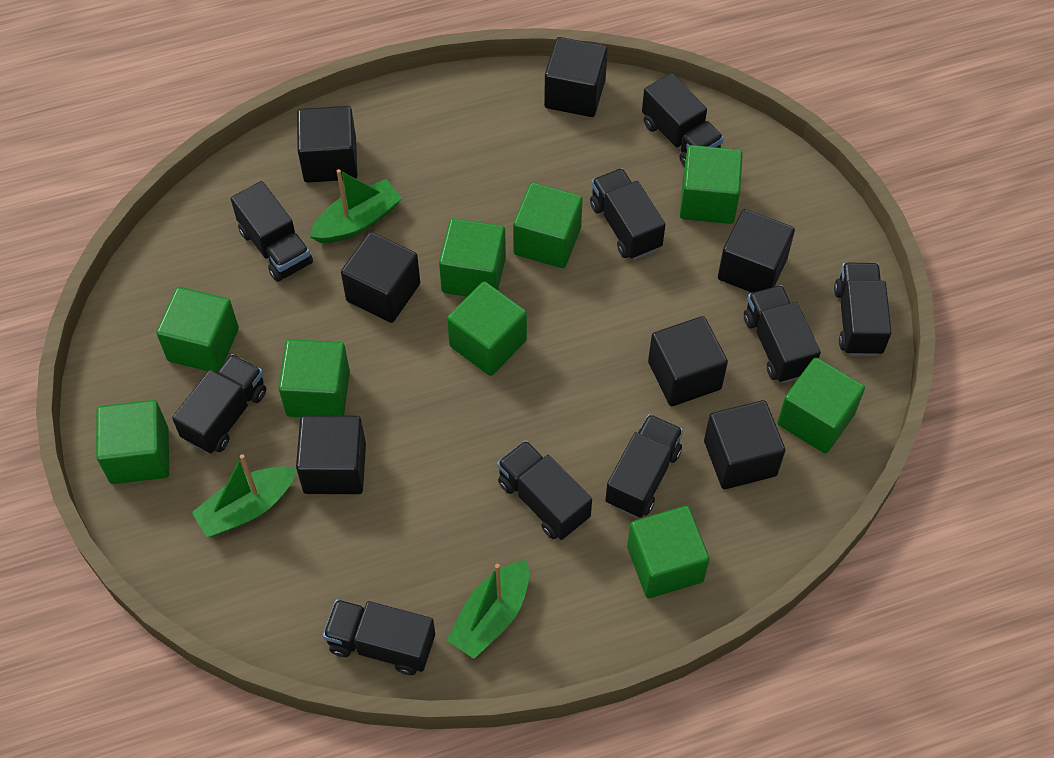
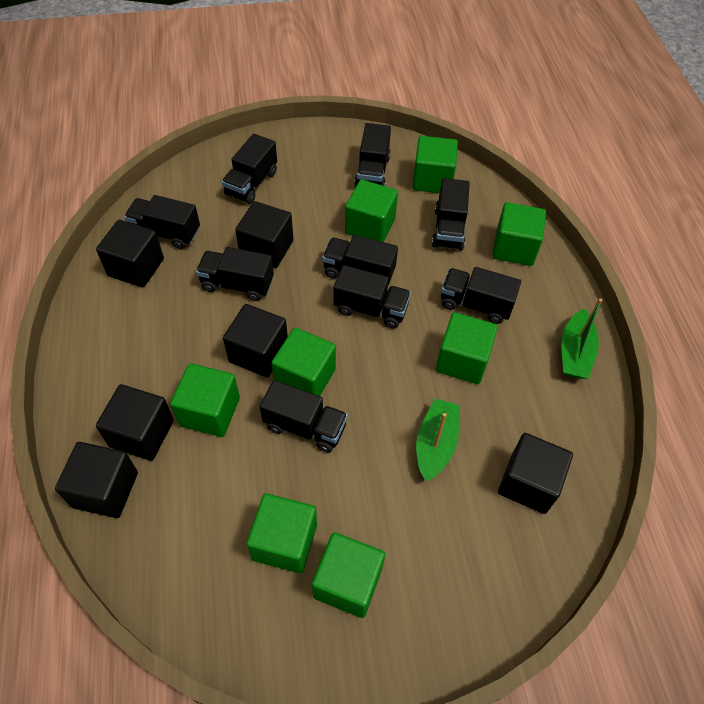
black cube: [296,415,366,494] [297,106,358,183] [341,232,420,323] [544,37,608,117] [648,316,728,406] [704,400,785,489] [718,209,795,293] = 7 -> [55,442,138,518] [96,220,164,288] [96,384,174,461] [223,304,288,377] [235,201,293,268] [498,433,573,514] = 6
green boat: [191,454,297,537] [309,169,402,243] [447,560,529,659] = 3 -> [416,398,460,481] [561,298,602,379] = 2
green cube: [96,400,169,484] [156,287,239,373] [279,339,350,417] [439,218,506,297] [447,281,527,376] [513,182,583,268] [627,506,710,598] [680,145,743,224] [777,357,865,453] = 9 -> [170,363,240,437] [246,493,317,573] [272,328,336,396] [312,532,385,618] [345,179,398,242] [412,136,458,193] [436,312,498,384] [492,202,546,266] = 8

